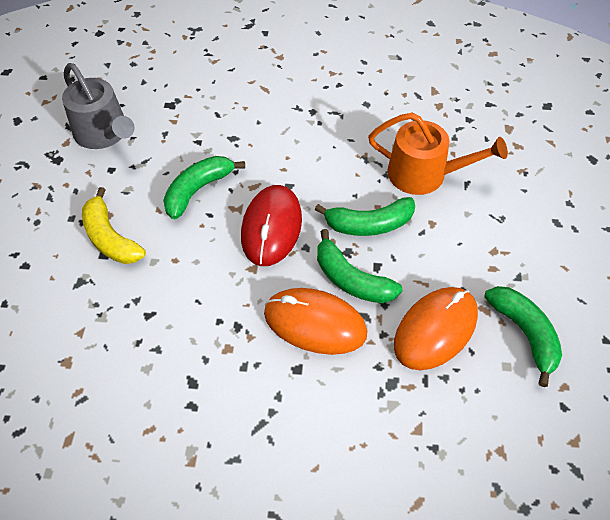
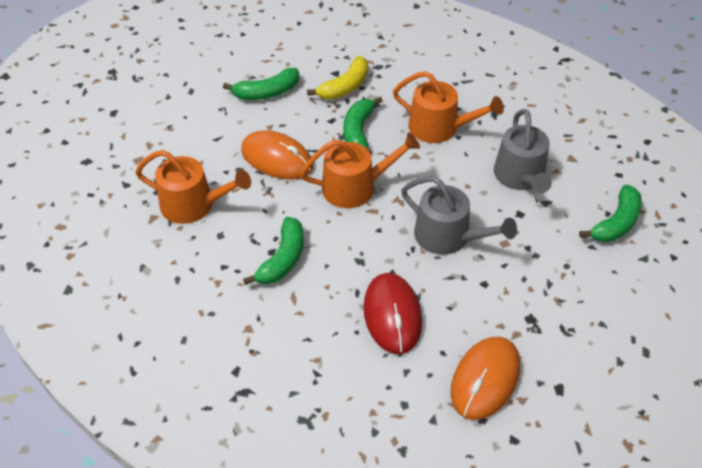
grey watering can: [62,63,135,149] = 1 -> [401,176,517,255] [494,109,552,193] = 2
orange watering can: [368,113,508,195] = 1 -> [135,150,251,224] [300,132,420,208] [393,71,504,143] = 3

